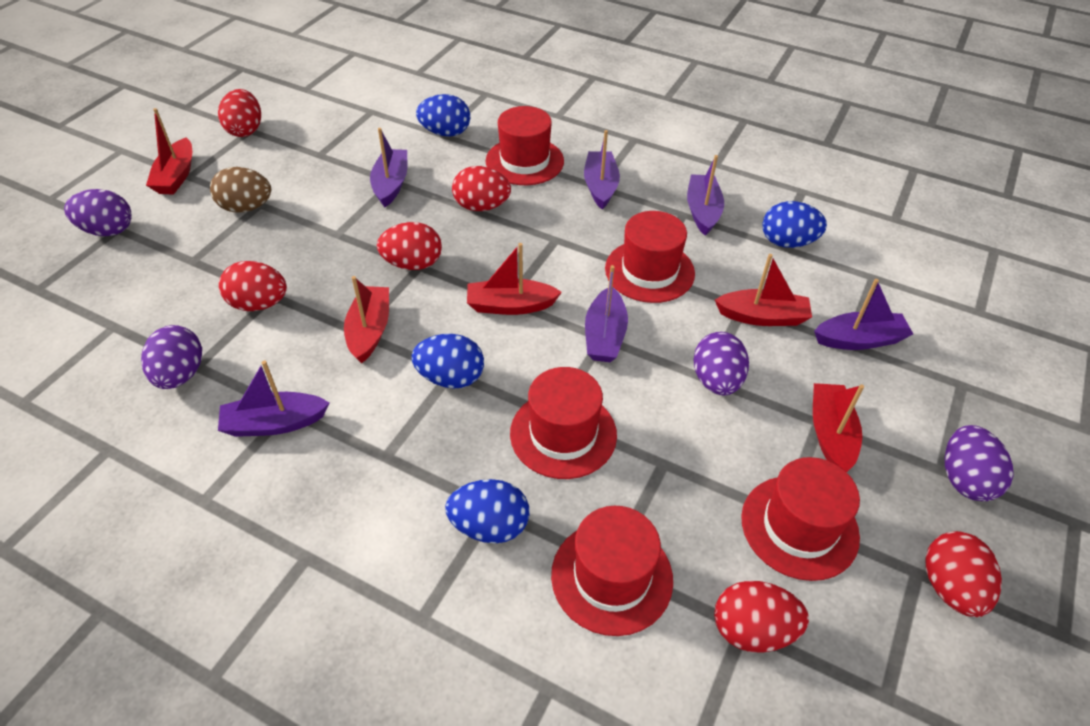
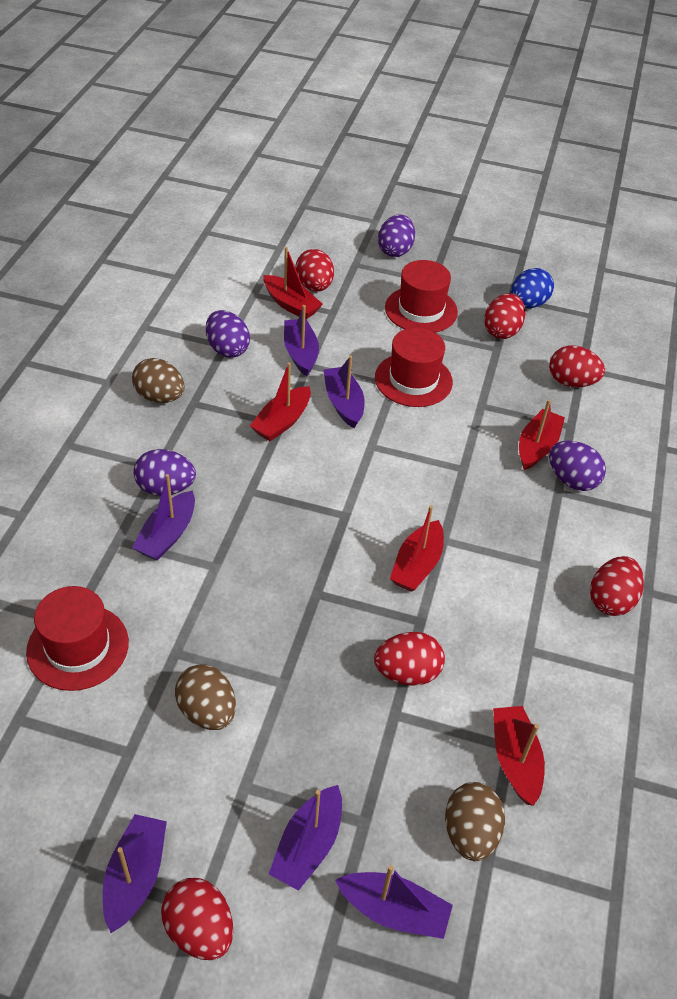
blue egg: [412,334,484,389] [416,94,470,137] [445,479,529,543] [762,201,827,248] = 4 -> [511,268,554,308] = 1
brown egg: [210,167,271,213] = 1 -> [132,358,185,403] [175,664,236,730] [445,782,505,861] = 3
red hat: [486,106,564,185] [510,367,617,479] [551,506,673,636] [605,211,695,303] [741,457,860,581] = 5 -> [26,586,129,691] [375,328,453,407] [385,260,458,333] = 3

